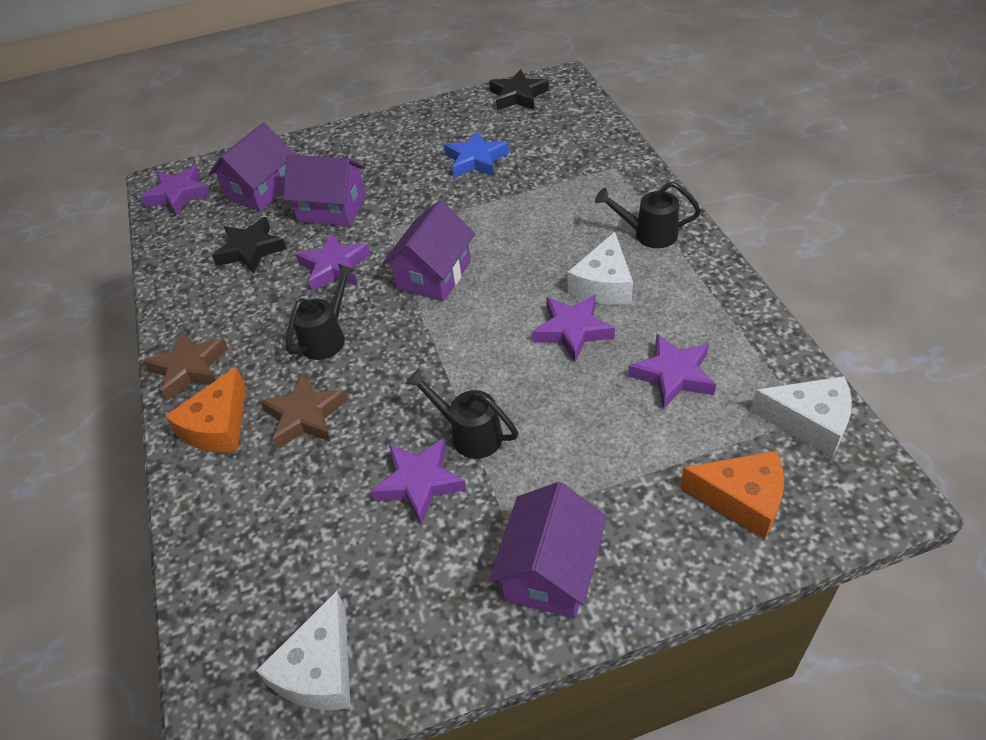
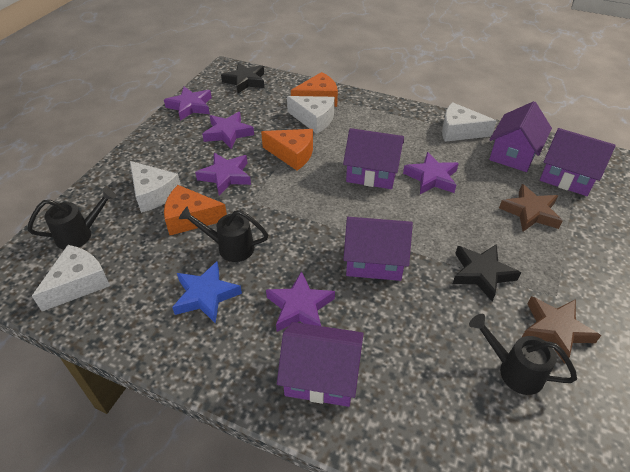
orange cheese: [165,367,246,453] [680,451,784,539] = 2 -> [164,185,227,235] [261,129,313,170] [291,72,338,107] = 3
purple house: [209,123,295,211] [283,154,366,226] [382,200,476,301] [489,482,607,619] = 4 -> [277,322,364,407] [343,128,404,189] [343,217,413,281] [489,101,552,172] [540,128,616,196] = 5
white cheese: [256,591,351,710] [567,232,633,305] [751,376,852,457] = 3 -> [32,245,110,311] [130,161,181,213] [287,96,335,134] [442,102,497,142] = 4

